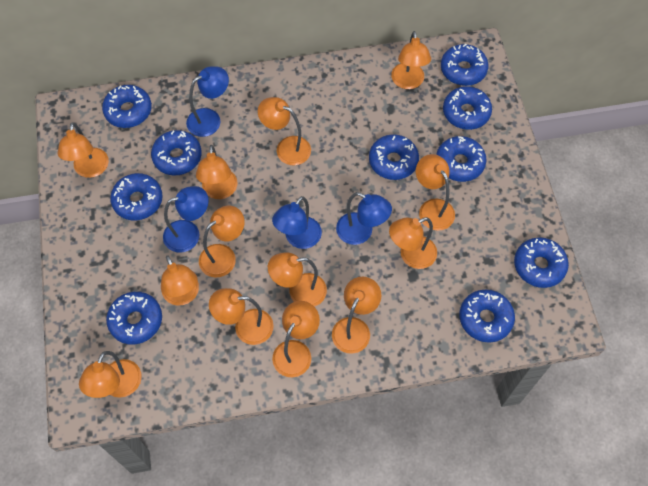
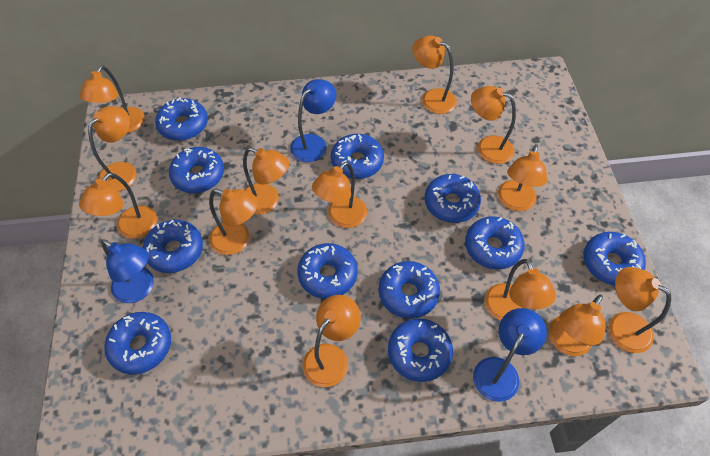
blue donut: [102,85,152,128] [106,292,162,345] [110,173,163,221] [151,130,202,176] [369,134,419,180] [436,136,487,182] [441,44,489,86] [443,86,492,130] [459,290,515,343] [514,237,569,288] = 10 -> [104,312,171,375] [143,220,203,273] [155,97,208,141] [169,147,224,193] [297,243,358,299] [331,134,384,179] [379,261,440,319] [388,318,453,382] [425,174,481,223] [465,216,525,270] [583,232,646,286] = 11
blue lamp: [163,186,208,253] [186,66,229,137] [272,196,322,249] [336,192,392,245] = 4 -> [101,239,154,303] [290,79,336,162] [473,308,547,402] = 3

